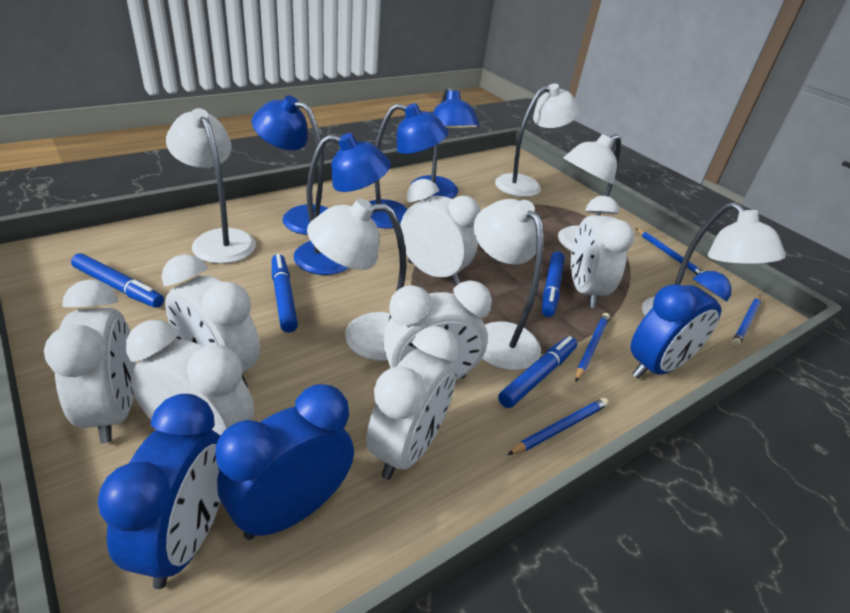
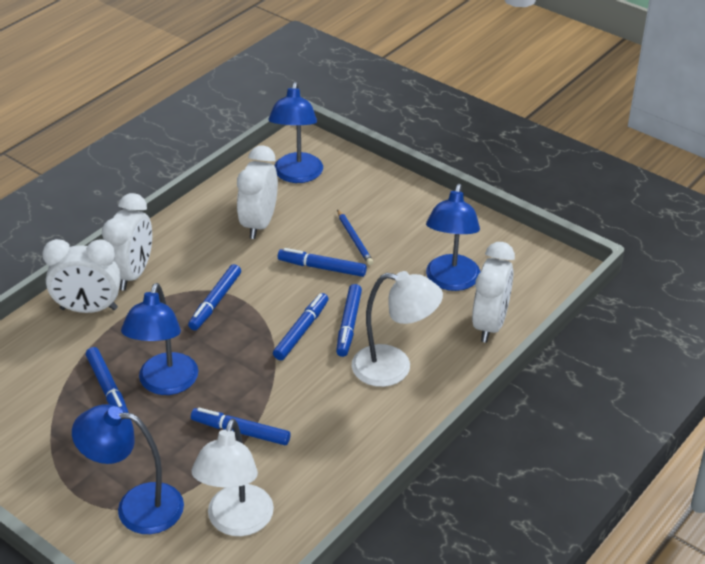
blue clock: [98,394,220,589] [215,384,354,540] [631,271,732,379] = 3 -> none = 0
blue marker: [71,253,164,308] [272,254,298,332] [498,336,577,408] [542,252,565,317] = 4 -> [86,347,129,413] [188,264,241,330] [191,408,291,445] [273,293,328,360] [278,248,367,277] [336,284,362,357] = 6
blue pencil: [507,398,609,455] [575,313,610,382] [635,228,705,275] [732,295,761,347] = 4 -> [337,209,373,265] = 1
white clock: [44,280,136,443] [126,320,254,436] [161,254,260,387] [366,326,459,480] [383,280,492,381] [400,179,480,285] [571,196,634,308] = 7 -> [42,239,121,313] [102,193,152,291] [237,145,278,239] [472,242,515,343] = 4
white lamp: [166,108,256,264] [307,199,407,361] [474,199,543,370] [495,84,580,197] [558,134,621,251] [642,202,786,316] = 6 -> [191,418,274,536] [352,271,443,387] = 2

